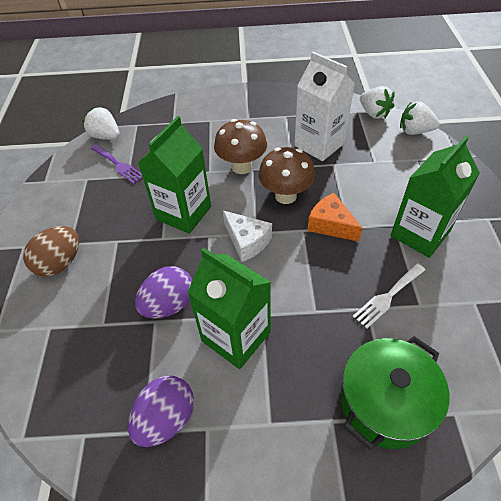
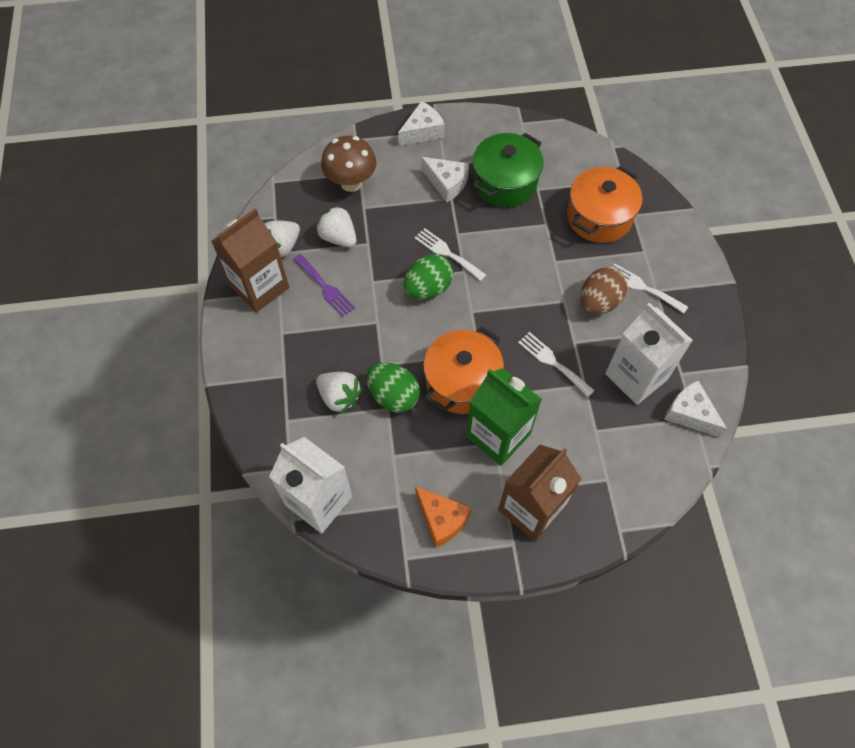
brown carton: none = 0 -> [211,208,289,312] [498,445,581,542] = 2
brown mushroom: [214,119,267,174] [258,147,315,204] = 2 -> [321,136,377,192] = 1
green carton: [138,116,211,234] [187,248,271,369] [391,135,480,258] = 3 -> [466,368,542,466] = 1
green egg: none = 0 -> [366,362,420,413] [403,254,453,299] = 2
orange pot: none = 0 -> [423,326,504,414] [567,166,643,243] = 2
purple egg: [128,376,194,447] [135,266,192,319] = 2 -> none = 0
white carton: [295,52,355,161] = 1 -> [269,437,352,534] [605,303,693,405] = 2
white cheese: [223,211,272,262] = 1 -> [398,101,445,146] [421,157,469,202] [664,381,727,438] = 3
white fork: [353,263,425,329] = 1 -> [414,228,486,281] [518,332,595,397] [611,263,688,314] = 3

